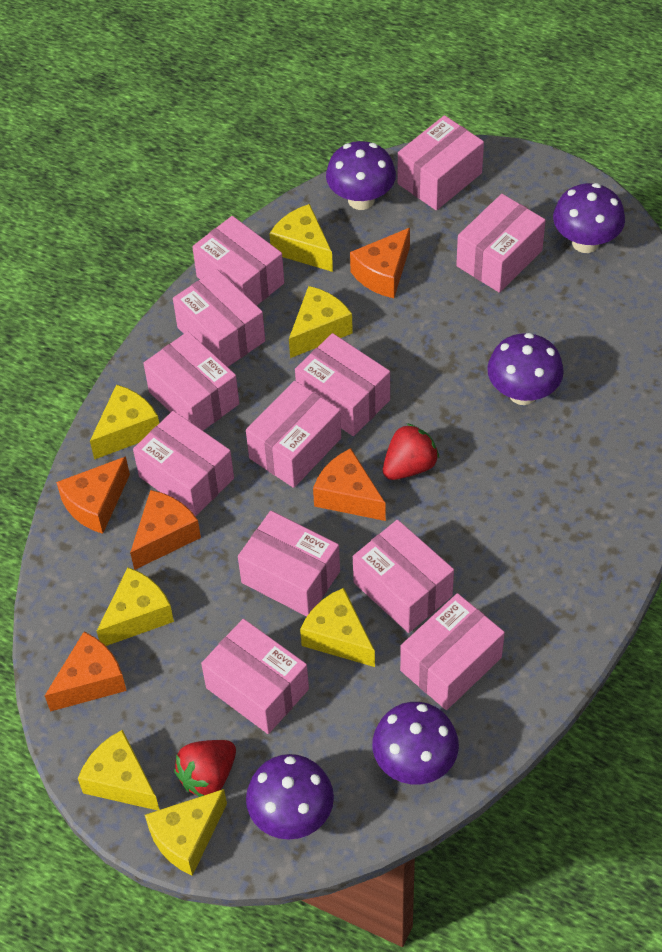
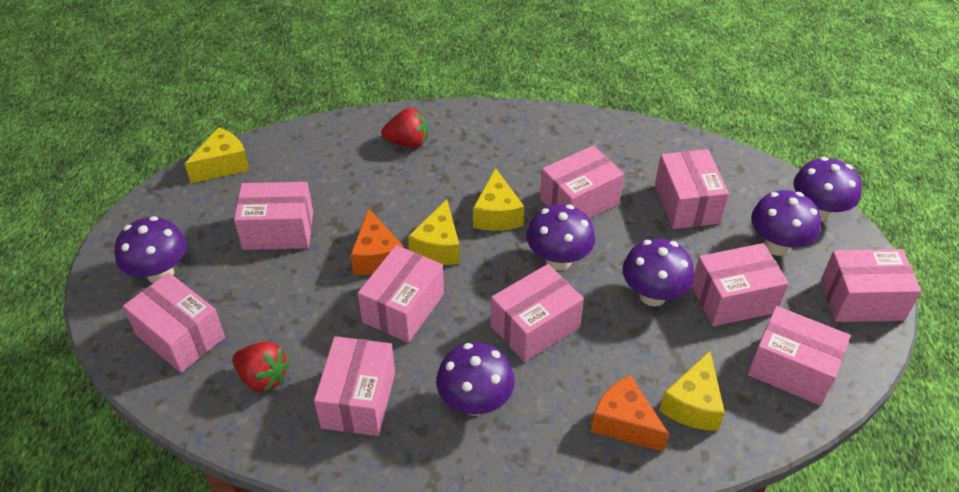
orange cheese: [45,632,127,712] [56,456,130,534] [130,490,201,570] [313,448,386,521] [350,228,410,298] = 5 -> [350,208,404,275] [591,375,669,452] = 2
pink box: [133,411,234,517] [143,332,239,431] [173,269,265,367] [192,216,284,306] [201,619,309,734] [238,511,340,617] [246,381,341,488] [295,333,390,436] [353,520,454,633] [398,115,484,210] [400,593,505,710] [456,194,546,293] = 12 -> [123,273,225,373] [234,182,313,250] [314,336,395,436] [358,245,444,343] [491,264,584,362] [540,145,624,218] [655,149,729,229] [691,243,789,326] [748,306,851,406] [821,249,921,322] = 10
purple mushroom: [246,754,334,840] [326,141,396,210] [372,702,459,784] [487,333,564,405] [553,183,625,253] = 5 -> [114,216,187,283] [436,342,515,416] [526,204,595,271] [623,238,694,306] [751,190,821,256] [793,157,862,222] = 6
yellow cheese: [78,730,160,810] [90,384,159,460] [97,567,174,646] [145,789,227,876] [269,204,333,272] [289,286,353,358] [300,588,375,667] = 7 -> [185,127,250,183] [408,199,460,265] [473,168,524,231] [659,351,725,431] = 4

